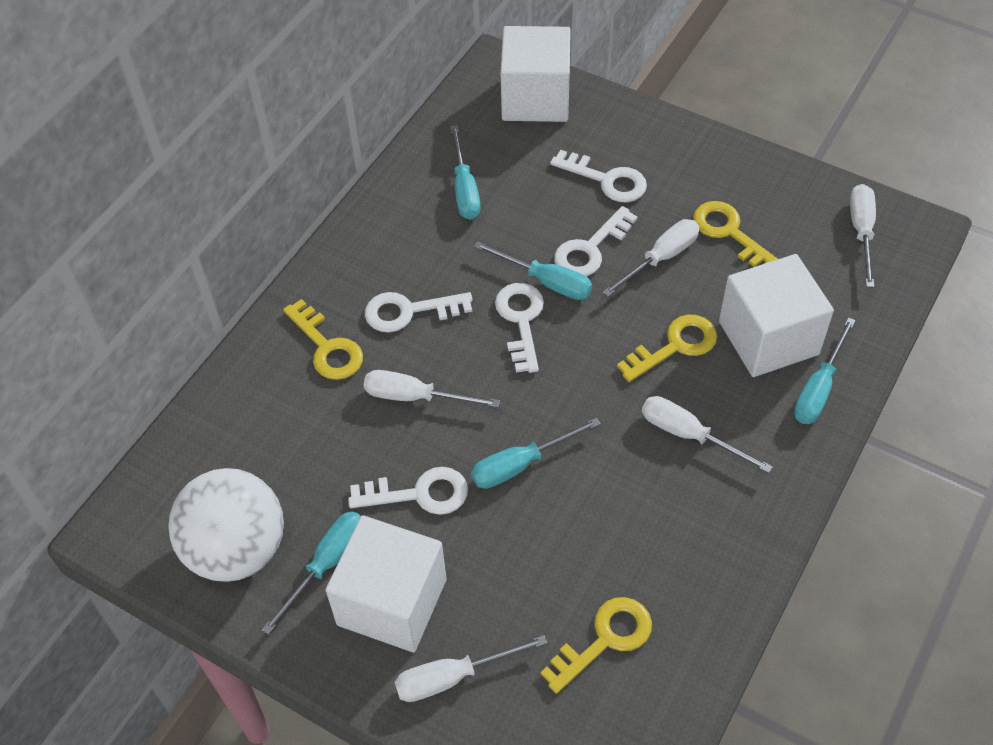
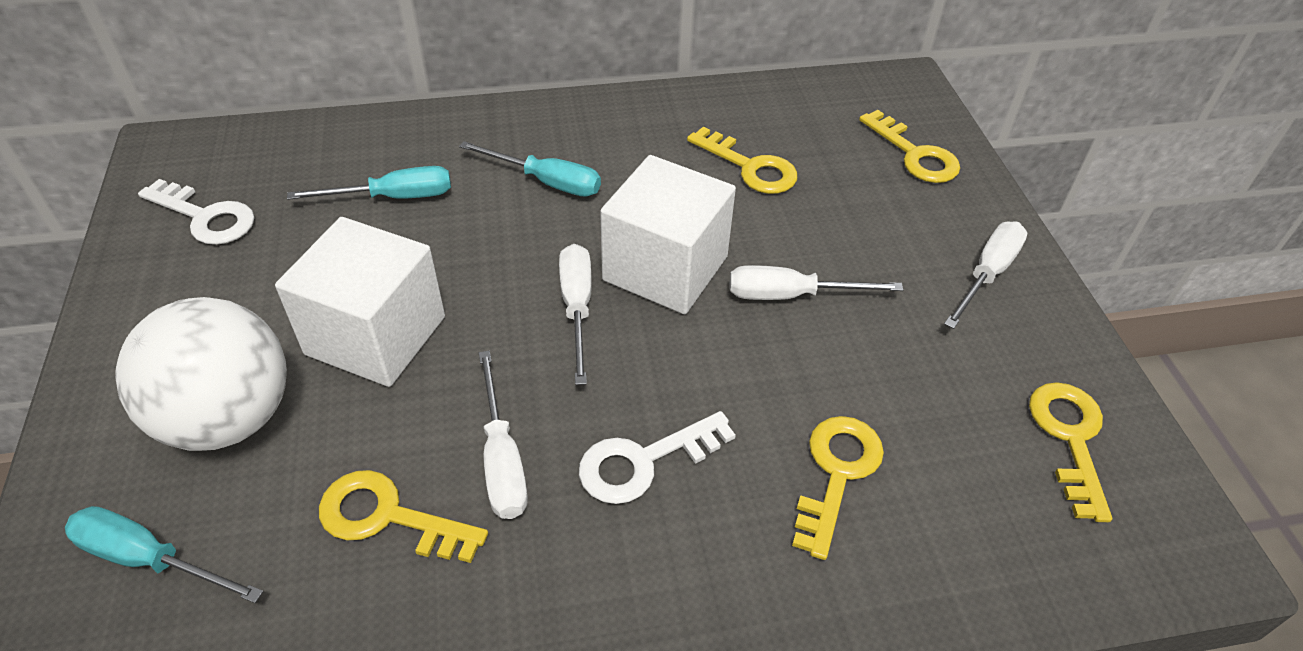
turquoise screwdriver: [262,511,361,635] [450,125,481,219] [471,418,601,489] [474,241,592,300] [794,317,856,424] = 5 -> [65,506,264,603] [287,166,451,200] [459,141,601,197] = 3
white cube: [326,515,447,653] [501,26,571,122] [719,254,834,377] = 3 -> [275,217,445,387] [600,155,736,314] = 2
white key: [348,467,468,515] [365,292,473,333] [495,283,544,373] [550,150,647,202] [554,206,638,277] = 5 -> [138,179,255,245] [579,411,736,504] = 2
white screwdriver: [364,370,500,407] [395,635,547,702] [602,219,700,297] [642,396,773,473] [850,184,876,288] = 5 -> [479,350,528,519] [559,244,592,385] [730,265,903,300] [944,221,1028,329] = 4
yellow key: [283,299,363,380] [541,597,652,694] [617,315,717,382] [693,201,778,267] = 4 -> [319,470,488,563] [687,127,797,194] [792,416,884,560] [859,110,960,183] [1029,382,1112,522] = 5

